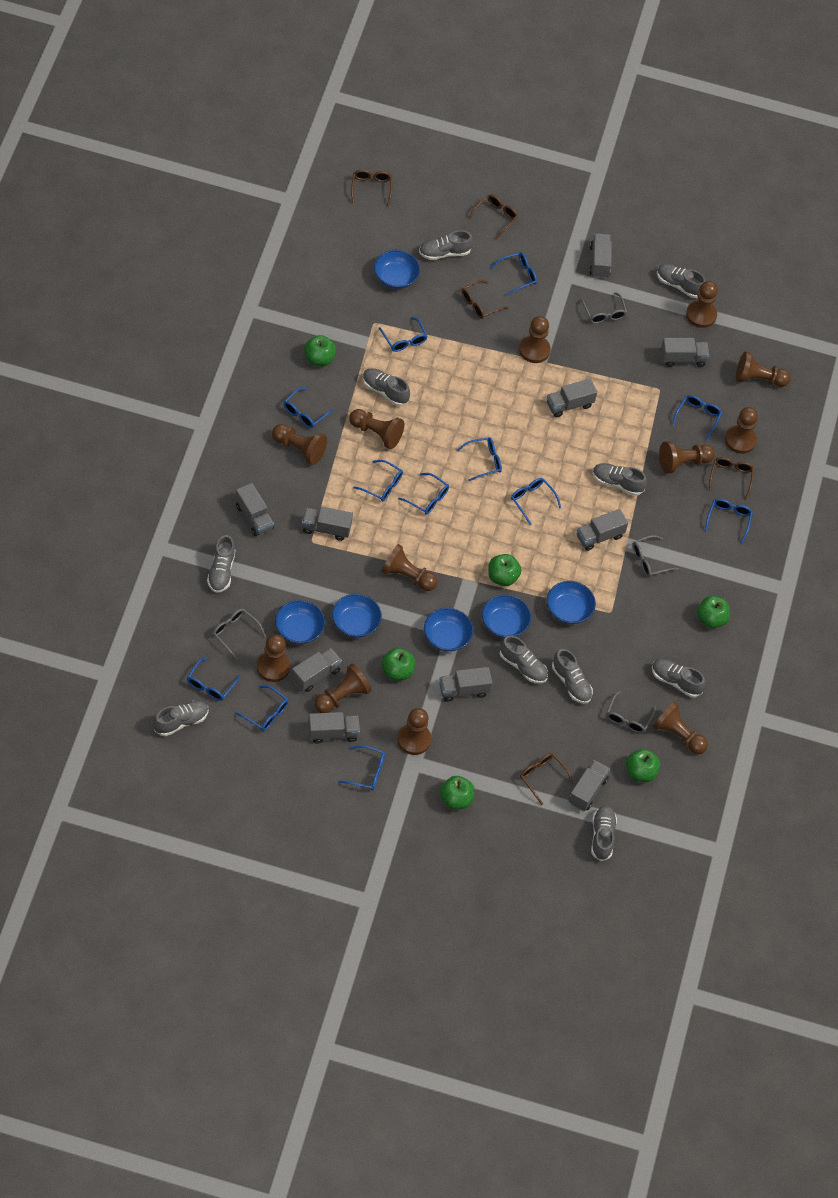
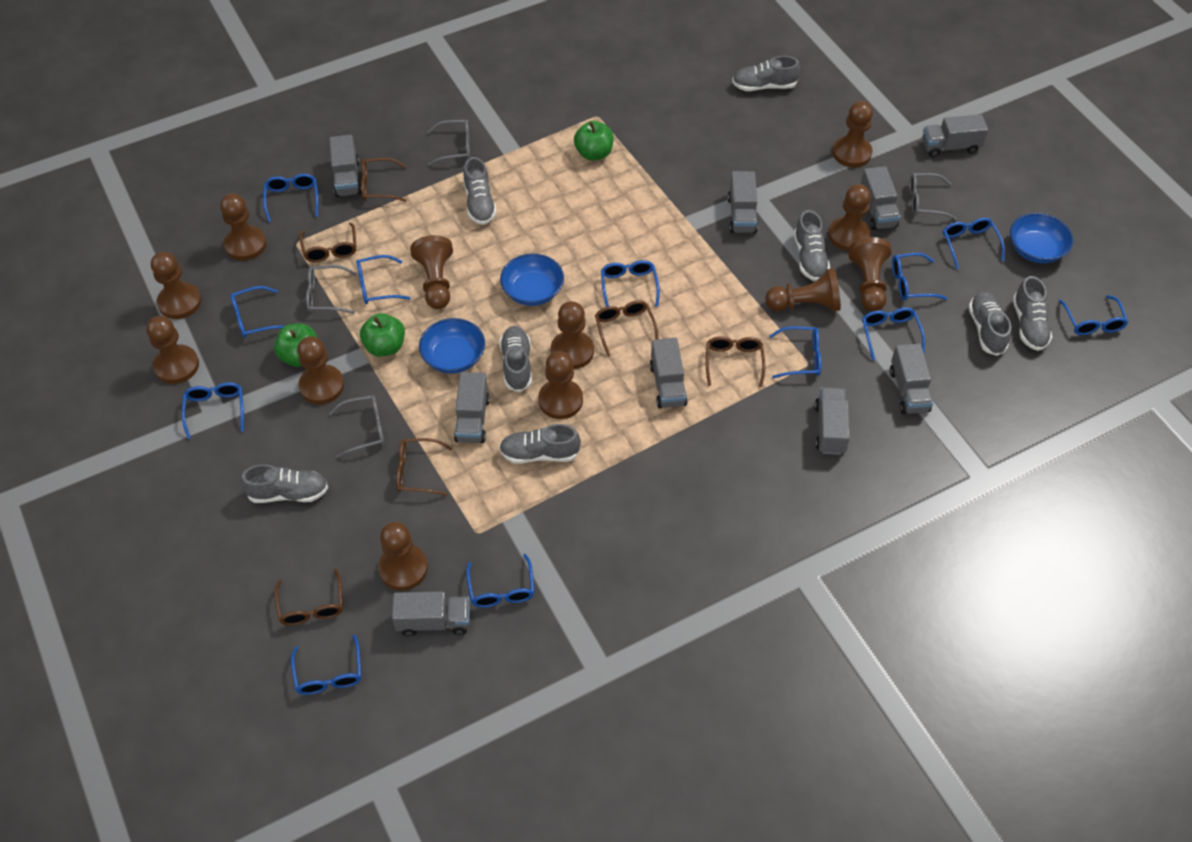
blue bowl: [275,600,325,644] [332,594,382,638] [374,250,420,289] [424,608,473,652] [482,595,531,638] [547,581,596,624] = 6 -> [419,318,485,374] [500,254,564,306] [1010,213,1073,263] = 3
brown glasses: [351,170,392,206] [461,280,508,319] [469,195,518,239] [520,753,573,805] [709,457,754,499] = 5 -> [274,569,343,626] [299,223,356,262] [361,158,407,202] [396,438,452,496] [595,300,658,357] [706,336,765,387] = 6
green apple: [304,335,336,366] [381,648,415,681] [440,776,475,810] [488,554,521,586] [626,749,660,782] [697,596,730,628] = 6 -> [274,323,318,367] [360,313,405,357] [574,121,614,160] = 3
grey shoe: [154,701,208,736] [207,535,235,593] [363,368,410,406] [419,230,473,260] [500,636,548,683] [552,649,593,704] [591,806,617,861] [593,463,647,496] [652,659,706,697] [657,264,706,298] = 10 -> [241,464,328,503] [463,157,497,225] [499,326,532,392] [499,424,581,464] [732,56,800,91] [794,210,830,281] [968,291,1011,356] [1013,276,1052,351] = 8
grey truck: [235,483,274,536] [291,648,342,692] [302,506,353,541] [308,712,360,744] [440,667,492,702] [547,379,597,417] [569,760,610,811] [577,509,628,551] [589,233,612,278] [661,338,709,367] = 10 -> [329,135,362,197] [392,591,470,636] [454,372,490,443] [650,338,688,409] [728,171,758,233] [815,387,850,455] [861,166,901,230] [890,343,934,414] [922,114,988,157] = 9

